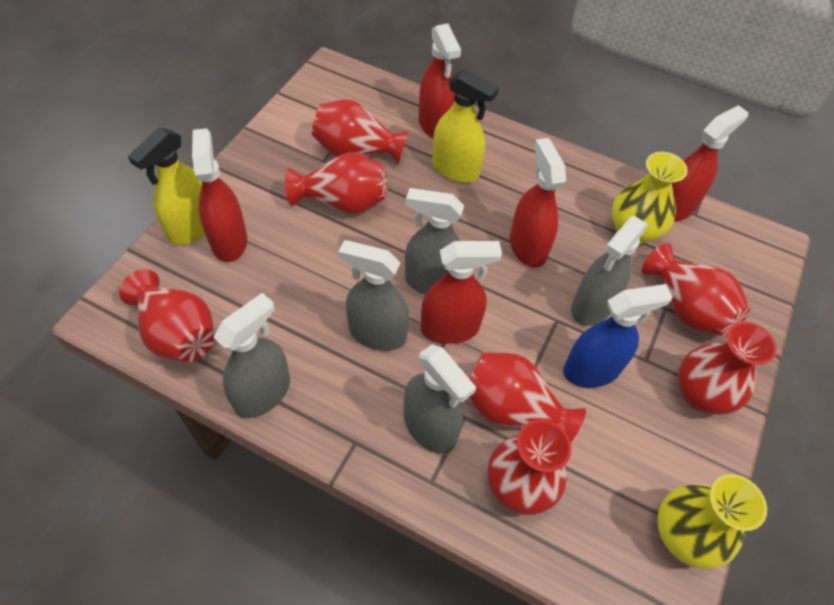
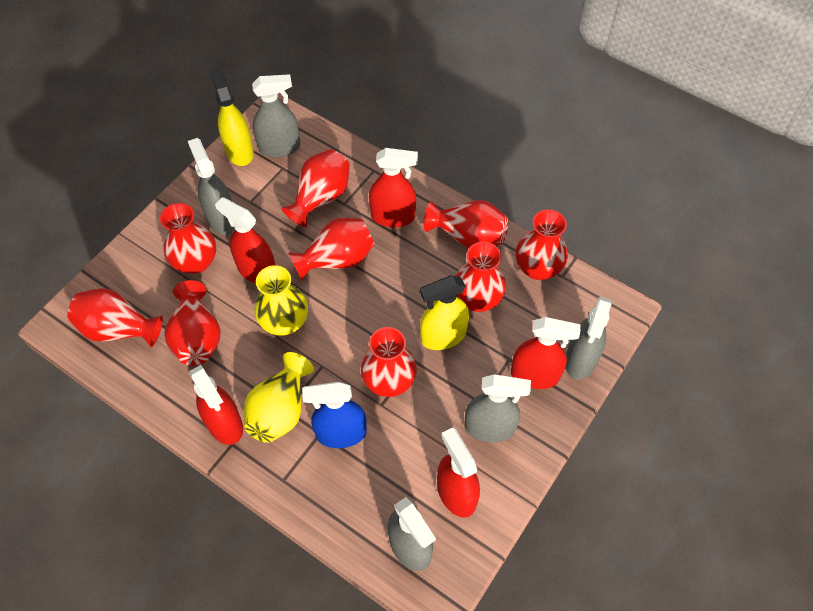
red vase: [119,269,214,362] [285,152,387,214] [312,99,408,164] [468,352,586,442] [488,419,572,515] [642,243,750,336] [678,322,777,414] = 7 -> [67,288,163,347] [160,203,216,274] [164,280,221,366] [282,149,350,227] [289,218,375,281] [361,327,417,397] [423,200,508,248] [455,241,506,312] [516,209,568,280] = 9

